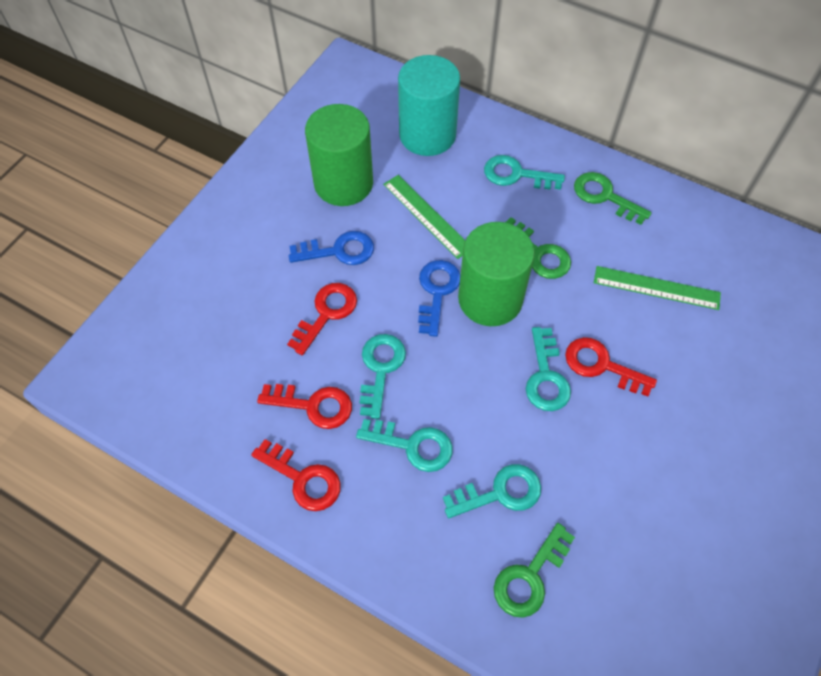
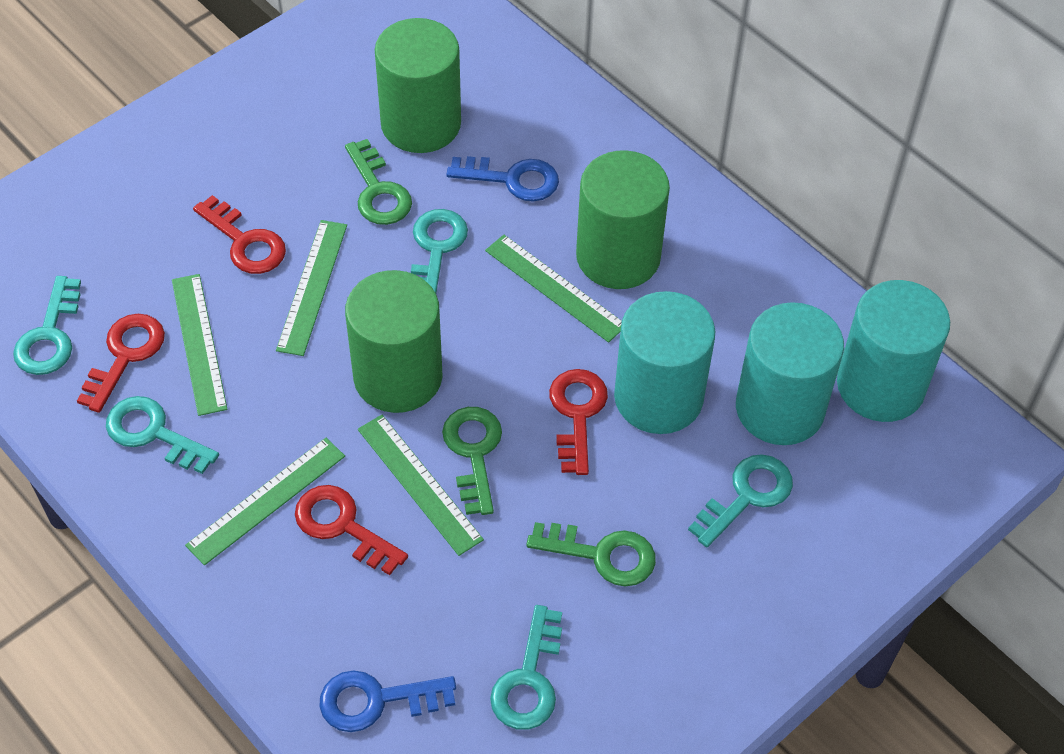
green cylinder: [305,104,373,206] [458,222,535,326] = 2 -> [345,270,443,413] [375,18,461,153] [576,150,670,289] = 3
green ruler: [383,175,465,259] [594,266,721,310] = 2 -> [172,274,227,416] [185,438,345,565] [276,220,347,356] [358,415,484,556] [485,235,622,343] = 5
turquoise cylinder: [398,55,460,156] = 1 -> [614,291,715,434] [736,302,844,445] [837,280,950,422] = 3

